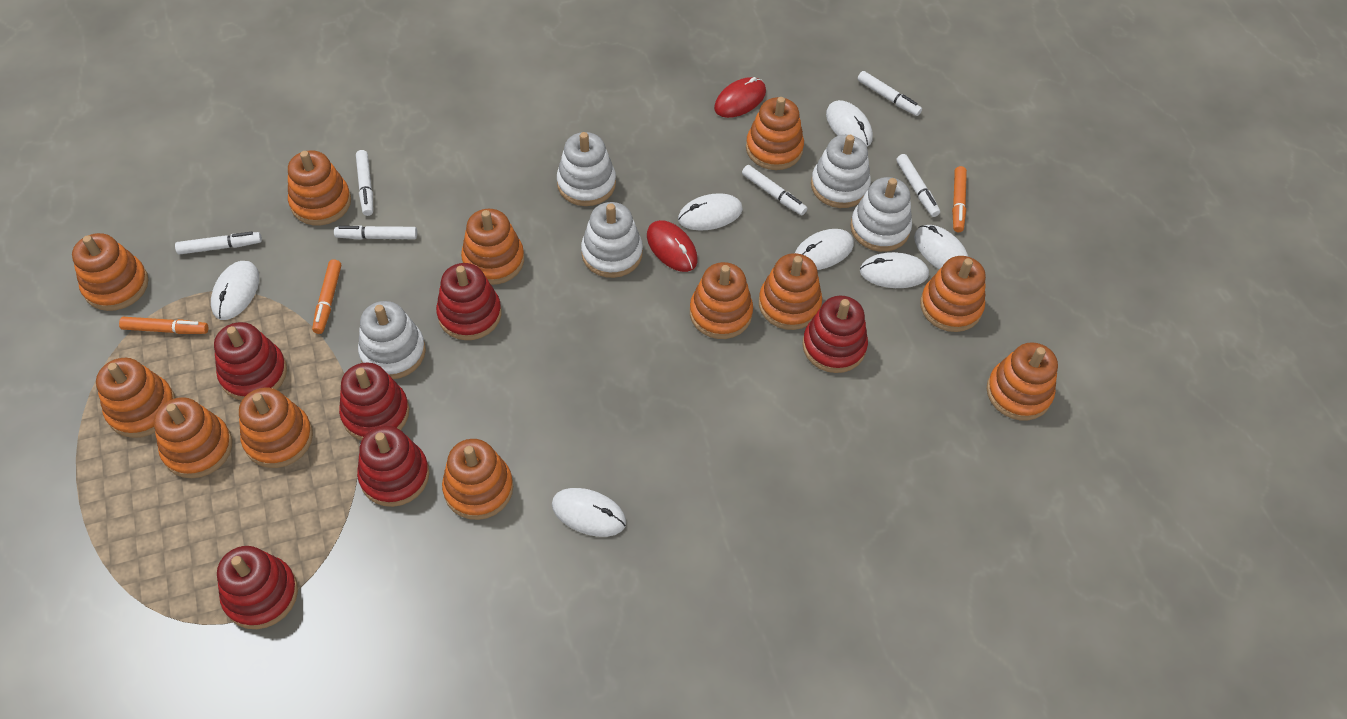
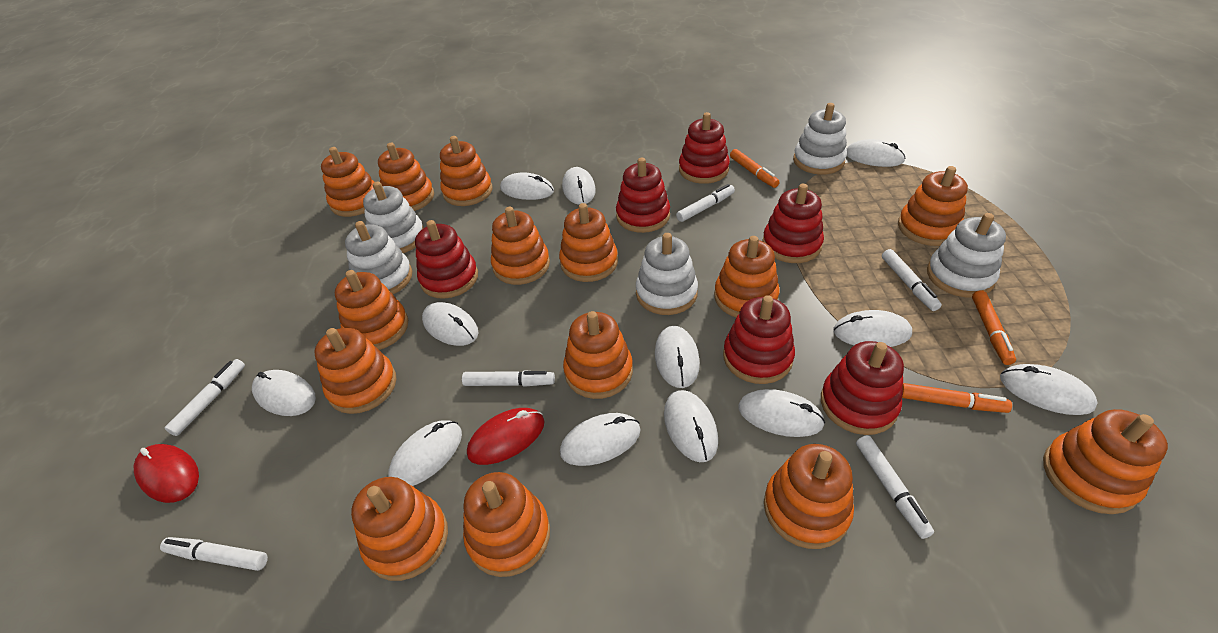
orange stacking toy: [72,233,149,311] [96,358,176,438] [154,397,232,478] [239,388,313,468] [288,150,351,225] [442,439,513,520] [461,209,524,285] [690,262,753,339] [746,97,804,170] [759,253,822,330] [920,256,986,332] [987,342,1058,420] = 12 -> [314,328,396,414] [321,147,374,217] [335,270,408,350] [351,477,448,581] [378,143,434,211] [440,136,492,206] [463,472,550,577] [491,207,550,285] [559,203,618,282] [563,311,633,399] [714,236,779,318] [764,444,854,549] [898,166,968,246] [1043,409,1168,514] = 14
white mouse: [211,261,259,320] [552,488,626,537] [678,193,743,231] [795,229,854,270] [826,100,873,147] [860,252,929,288] [914,225,969,269] = 7 -> [252,370,316,416] [388,421,462,486] [422,302,479,346] [500,172,554,200] [560,413,640,466] [562,167,596,205] [655,326,700,388] [664,390,718,462] [738,389,825,437] [833,310,912,347] [847,139,906,167] [1000,364,1098,415] = 12

